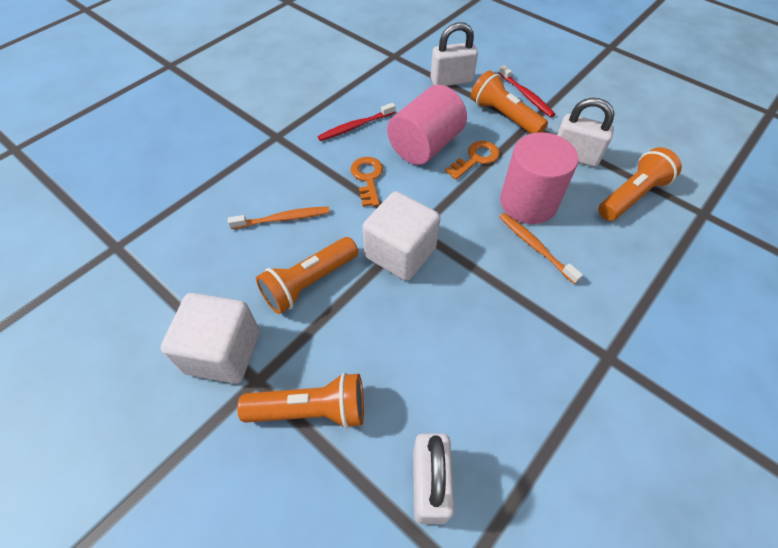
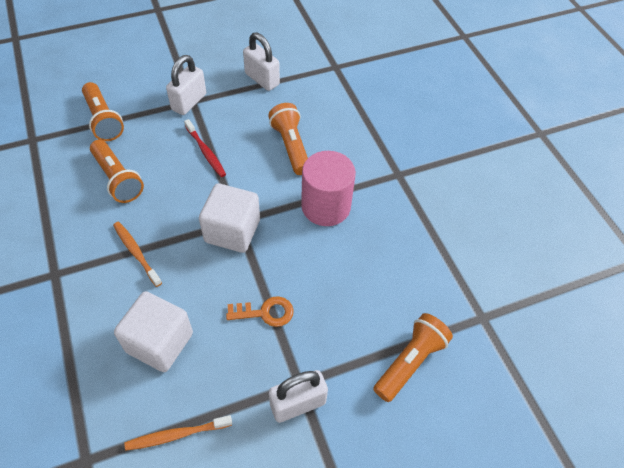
orange key: [351,157,383,207] [445,141,500,180] = 2 -> [226,296,294,327] = 1
pink cylinder: [387,85,467,165] [500,132,578,224] = 2 -> [301,151,356,226] = 1
red toothbrush: [318,103,396,141] [498,65,555,117] = 2 -> [184,119,226,177] = 1

